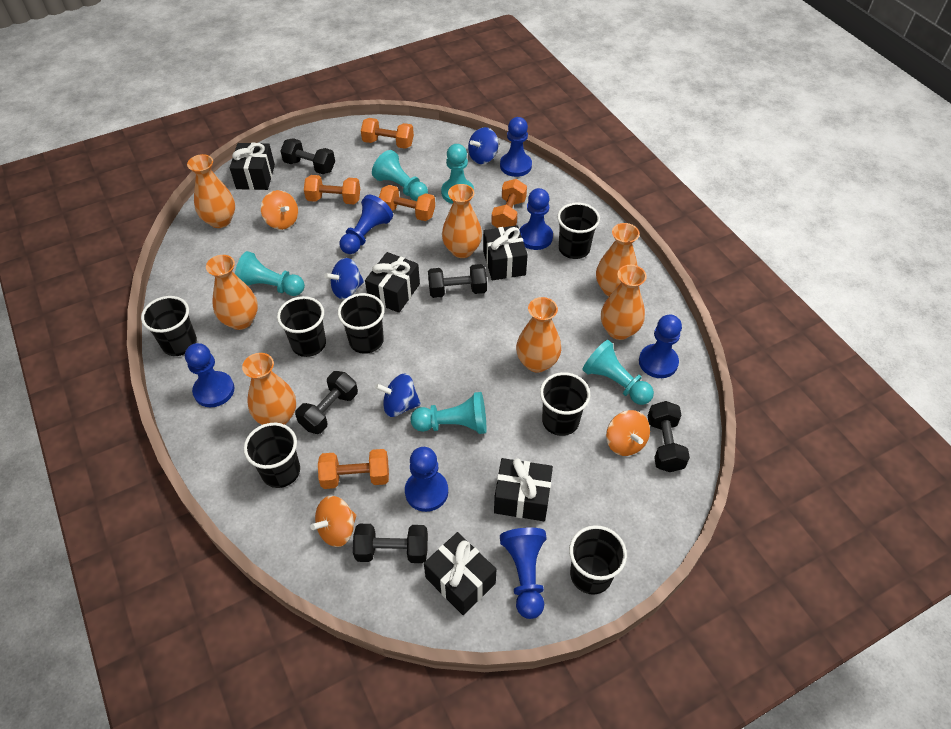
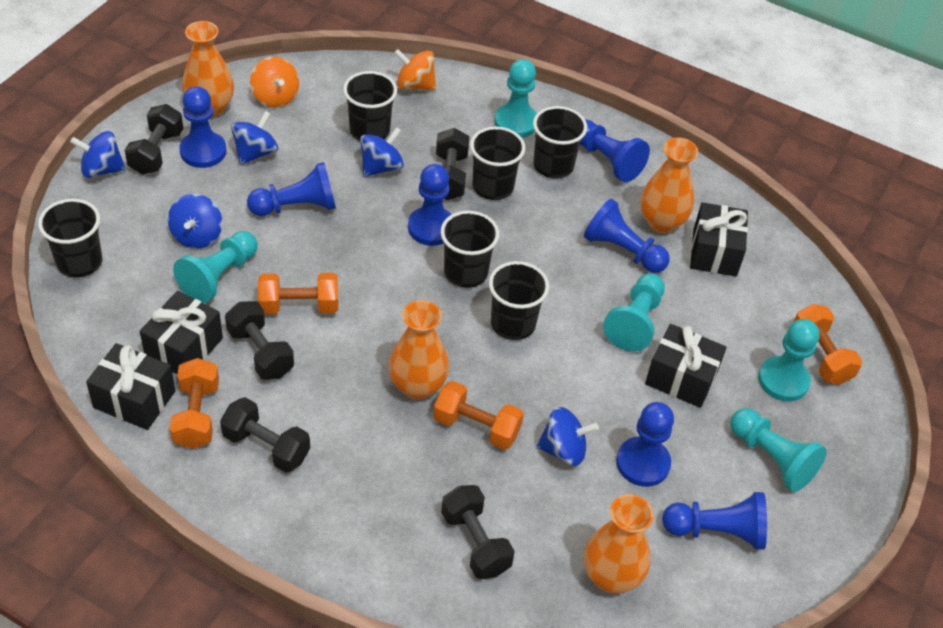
black cup: [141,296,197,356] [244,423,300,488] [277,296,326,357] [338,293,385,354] [540,372,591,436] [557,203,600,259] [569,525,627,595] = 7 -> [38,199,103,277] [343,71,397,141] [440,211,499,288] [470,127,525,200] [489,261,549,340] [533,106,587,179] = 6
black gift: [230,143,275,190] [365,252,420,313] [424,532,497,615] [483,225,528,280] [494,458,553,521] = 5 -> [86,343,175,430] [140,291,223,374] [645,324,727,408] [690,202,748,277] = 4
blue spinning top: [324,258,364,299] [375,374,421,417] [468,127,499,164] = 3 -> [70,131,126,178] [168,194,222,249] [231,111,278,165] [360,127,404,177] [537,407,599,466] = 5
orange dumbbell: [304,175,360,204] [318,449,389,489] [361,118,414,149] [379,185,435,221] [491,179,527,228] = 5 -> [170,358,219,449] [258,273,338,314] [433,381,524,450] [794,304,862,385] = 4
orange spinning top: [261,190,298,230] [310,496,356,547] [606,410,650,456] = 3 -> [250,57,299,108] [394,49,436,90] = 2
orange vase: [187,154,235,228] [206,255,258,330] [242,353,296,425] [442,184,482,258] [516,297,561,373] [596,223,640,296] [601,265,647,340] = 7 -> [182,21,234,117] [389,300,449,400] [584,494,653,593] [640,138,698,233] = 4

